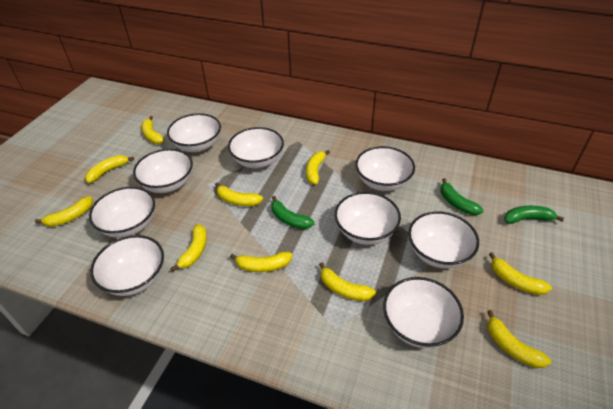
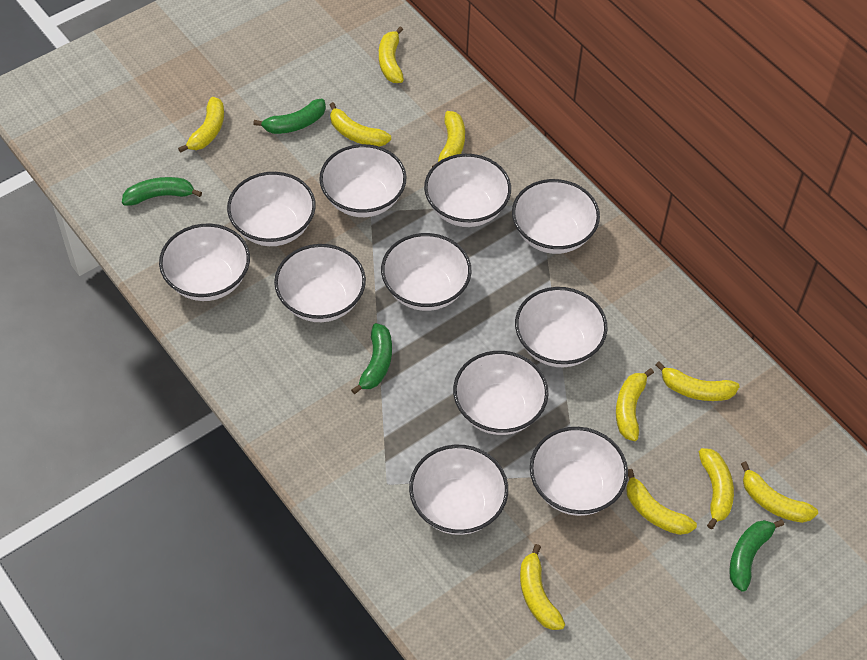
green banana: [271,196,315,229] [440,178,483,215] [504,206,564,224] = 3 -> [122,177,202,206] [253,99,326,134] [351,323,392,394] [729,520,784,592] = 4
white bowl: [89,187,155,238] [90,235,164,296] [133,149,193,193] [167,113,221,152] [228,127,284,168] [335,192,401,245] [355,146,415,191] [383,277,464,348] [408,211,479,269] = 9 -> [159,224,250,301] [227,172,316,246] [274,244,366,322] [319,144,406,217] [381,233,471,311] [409,445,508,535] [424,154,511,227] [453,351,548,435] [512,179,600,254] [515,287,607,367] [530,427,628,516] = 11

